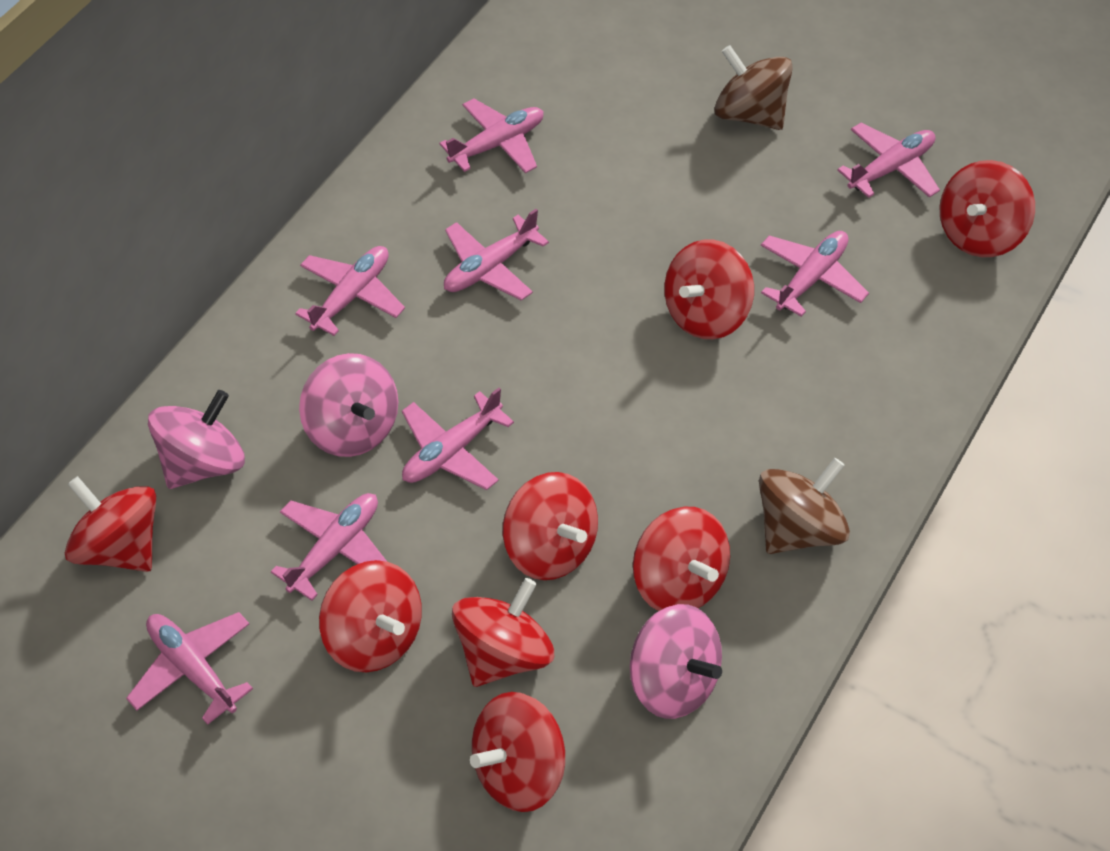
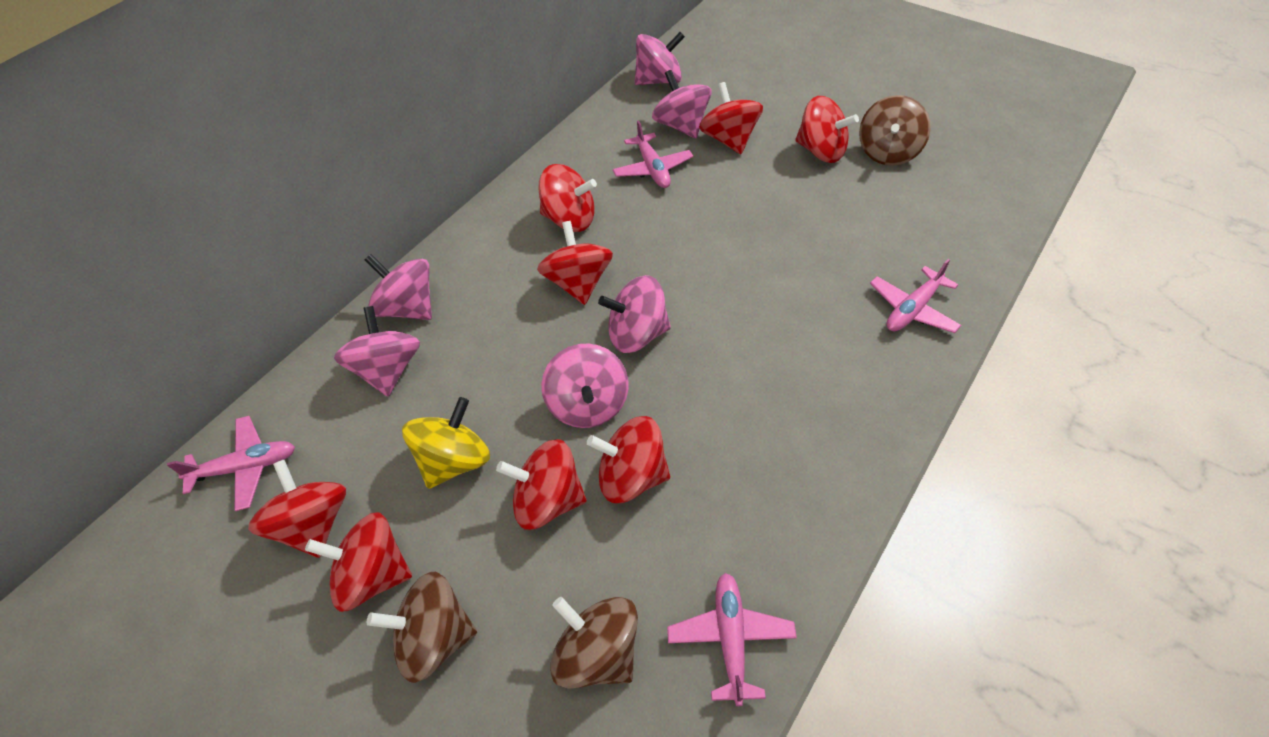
brown spinning top: [715,45,793,130] [759,458,850,554] = 2 -> [367,572,477,683] [550,597,638,689] [859,95,931,166] = 3
pink plane: [126,612,253,725] [271,493,386,601] [295,246,405,336] [402,388,514,490] [439,98,543,173] [444,209,549,301] [761,231,869,317] [837,123,940,198] = 8 -> [167,416,295,511] [613,120,693,188] [667,573,797,706] [870,259,962,333] = 4
pink spinning top: [148,390,245,489] [299,353,398,457] [630,604,722,719] = 3 -> [334,306,420,396] [365,254,432,320] [541,343,629,428] [598,275,671,353] [635,32,685,85] [652,70,712,138] = 6
yellow spinning top: none = 0 -> [402,397,490,489] = 1

